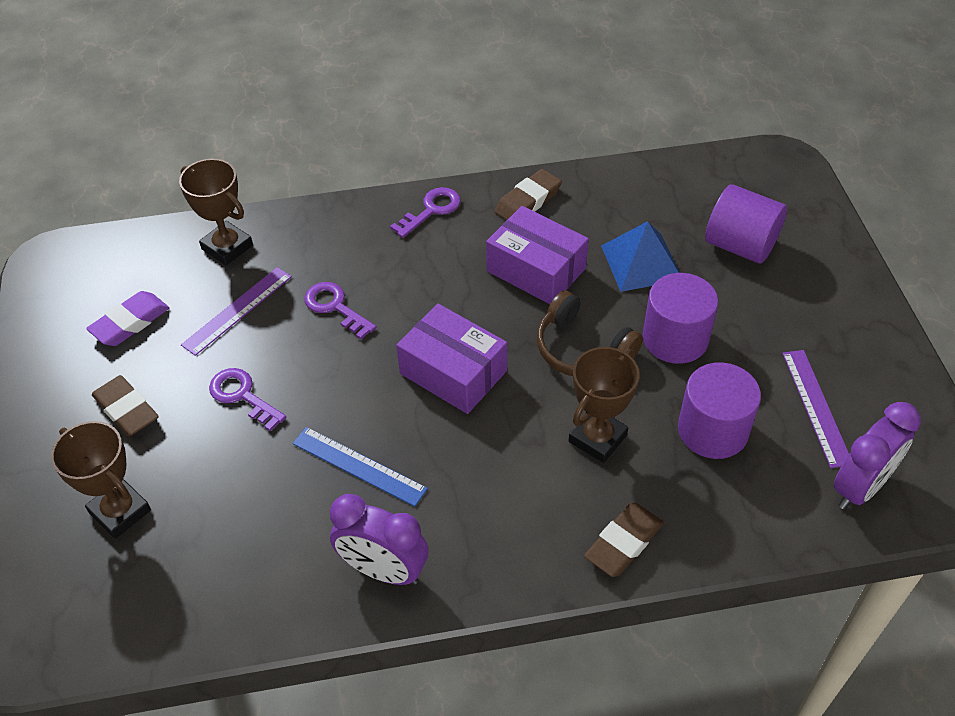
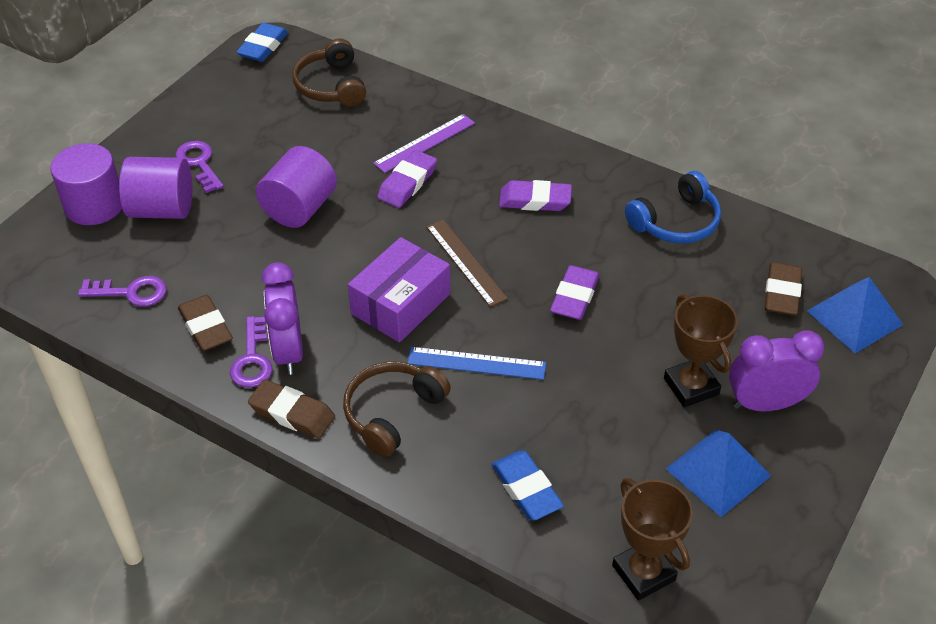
blue eraser: none = 0 -> [236,23,288,62] [491,451,564,520] = 2
blue headphones: none = 0 -> [625,171,721,243] = 1
blue pyramid: [601,221,680,292] = 1 -> [666,430,771,517] [807,277,903,353] = 2
brown headphones: [537,290,643,376] = 1 -> [292,38,366,107] [343,361,451,457] = 2
brown ruler: none = 0 -> [426,220,508,307] = 1
brown trophy: [51,421,151,539] [179,159,253,266] [569,347,640,463] = 3 -> [612,478,693,601] [664,294,738,407] = 2
purple box: [396,304,507,414] [486,206,589,304] = 2 -> [348,237,450,342] = 1
purple eraser: [86,291,169,346] = 1 -> [377,150,437,208] [499,180,572,211] [550,265,600,320] = 3
purple ruler: [181,267,292,356] [782,350,849,468] = 2 -> [373,114,475,173] = 1

